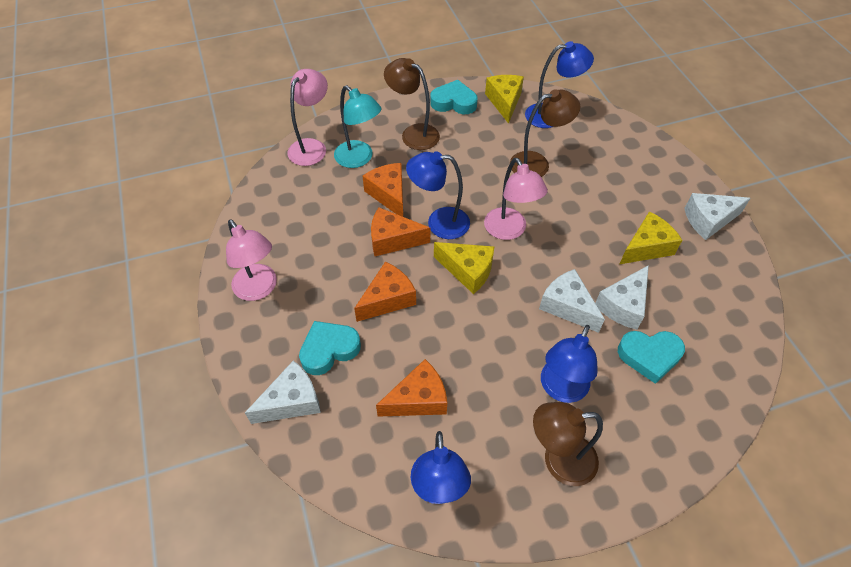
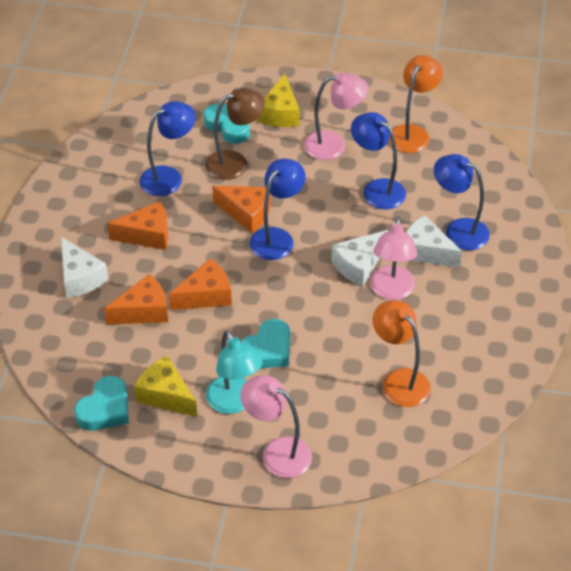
brown lamp: [384,58,440,150] [510,89,580,177] [533,402,603,486] = 3 -> [205,88,265,180] = 1
orange lamp: none = 0 -> [373,300,431,407] [389,55,443,153] = 2
white cheese: [245,360,321,424] [539,269,605,333] [595,265,649,330] [684,193,751,240] = 4 -> [61,237,108,298] [331,230,388,287] [406,215,462,268] = 3
yellow cheese: [434,242,495,294] [485,75,524,124] [620,211,682,264] = 3 -> [134,356,197,417] [258,74,300,127] = 2

